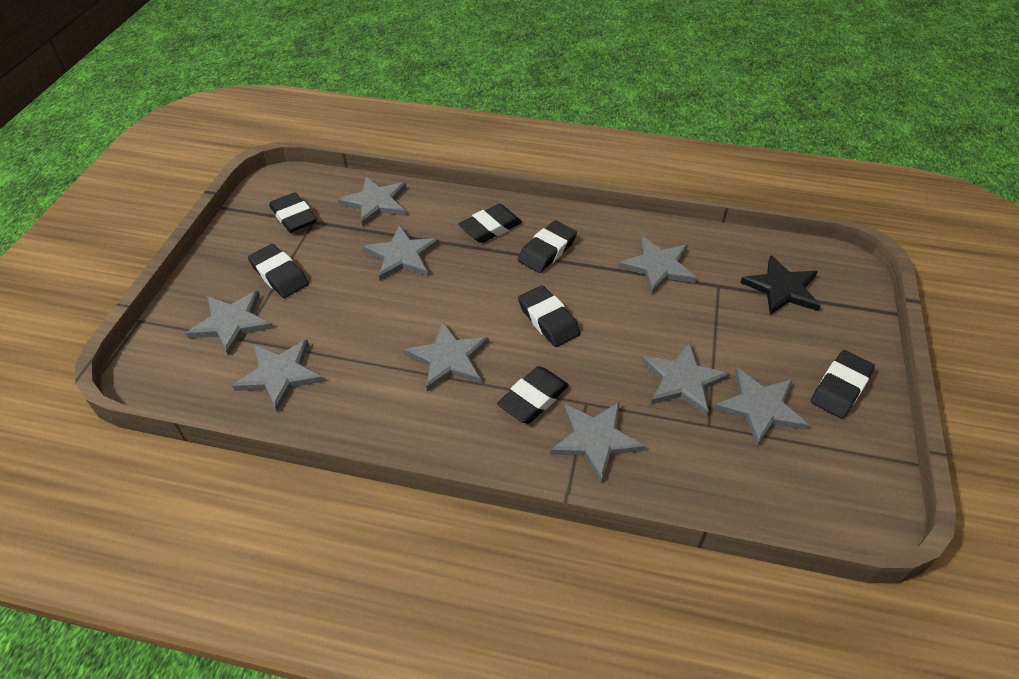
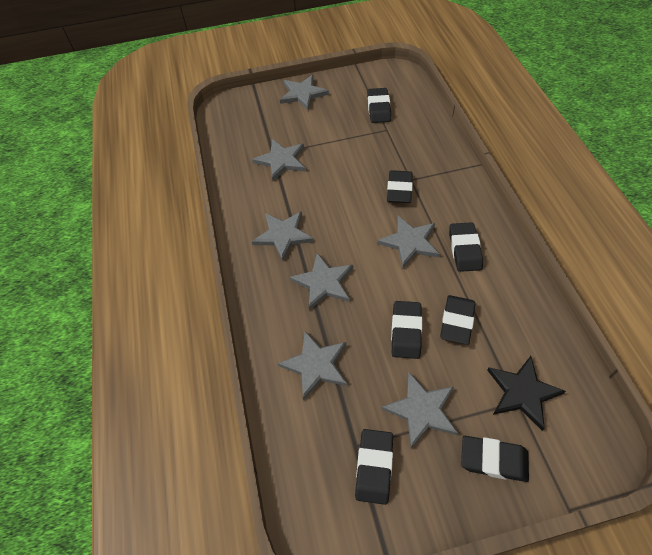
grey star: [186,291,273,356] [232,339,324,412] [338,176,407,227] [363,225,439,281] [404,321,489,391] [550,402,645,483] [618,236,697,294] [641,342,730,416] [713,368,809,446] = 9 -> [252,139,305,181] [252,211,314,261] [278,331,347,400] [280,75,329,110] [290,253,353,310] [377,216,440,269] [382,372,458,448] = 7

